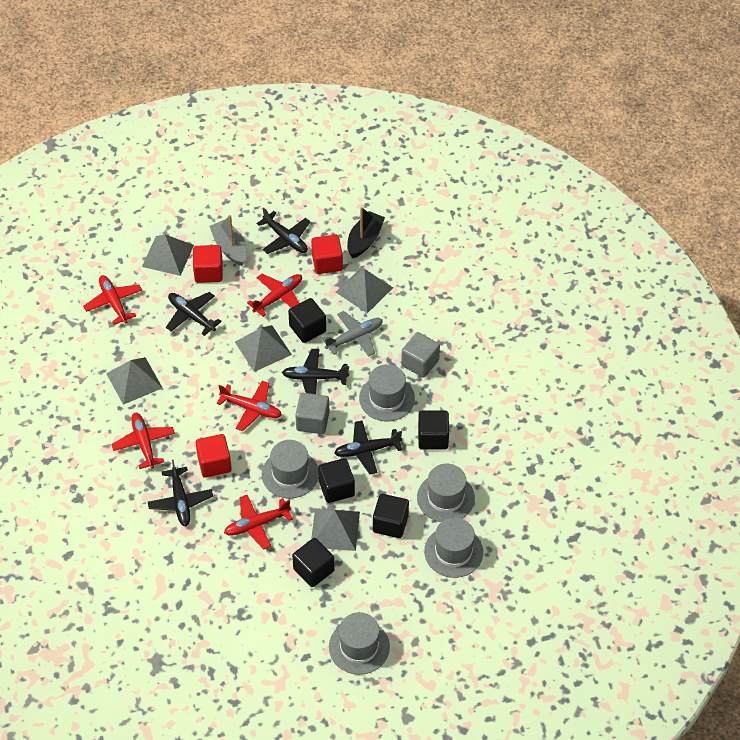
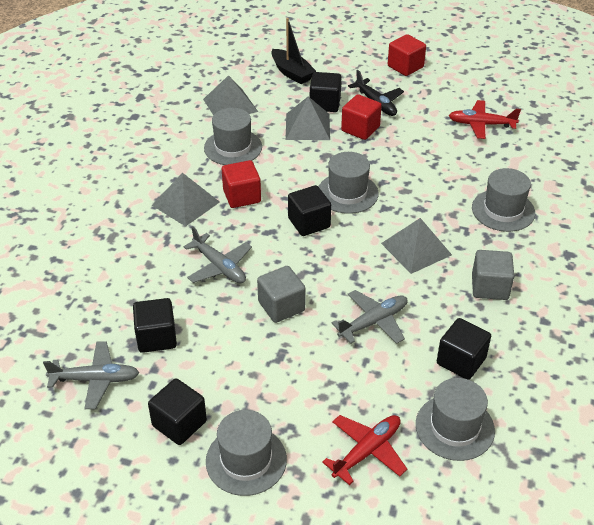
black plane: [148,460,213,526] [166,292,222,336] [257,207,310,254] [282,349,349,394] [334,421,402,474] = 5 -> [348,70,404,116] = 1
grey boat: [209,215,247,266] = 1 -> none = 0
grey plane: [322,311,383,357] = 1 -> [43,341,139,409] [183,227,252,283] [331,290,407,344] = 3
grey pyramid: [106,357,163,405] [142,234,194,276] [235,325,292,372] [311,508,360,551] [336,267,393,313] = 5 -> [152,173,220,227] [203,75,258,115] [286,96,330,140] [381,218,452,274] = 4
red plane: [83,275,142,325] [111,413,175,469] [217,381,282,431] [224,495,293,549] [247,274,302,317] = 5 -> [322,415,407,485] [449,100,521,139] = 2

